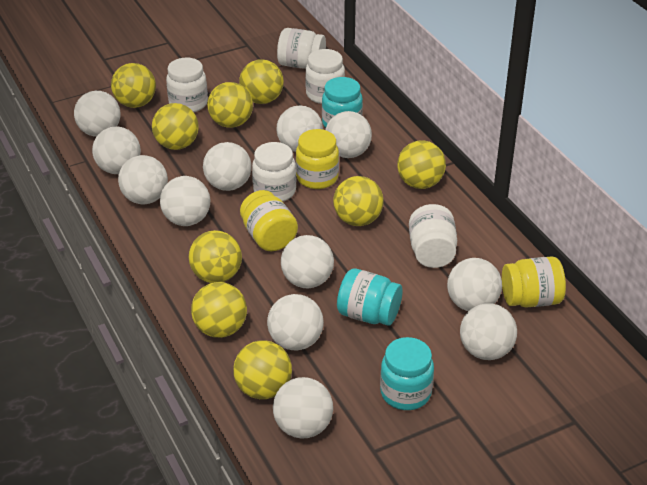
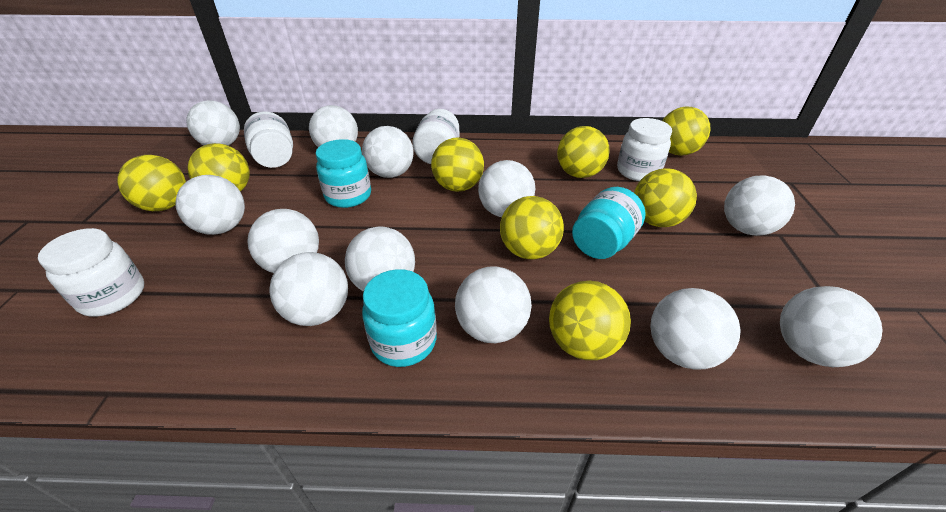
white jar: [166,58,208,112] [252,142,296,202] [277,28,326,69] [305,49,345,104] [409,204,457,268] = 5 -> [38,228,144,317] [244,111,293,168] [412,109,460,164] [617,118,672,181] = 4
yellow ball: [111,63,156,108] [152,103,199,150] [189,230,242,283] [191,282,247,338] [207,82,253,128] [233,340,292,399] [239,59,284,104] [333,176,384,226] [397,140,446,189] = 9 -> [117,155,186,211] [187,143,249,192] [431,138,484,192] [500,196,564,260] [549,281,631,360] [557,126,610,178] [634,168,697,227] [662,107,711,155] = 8
yellow jar: [240,190,298,251] [296,129,339,189] [502,257,566,308] = 3 -> none = 0

